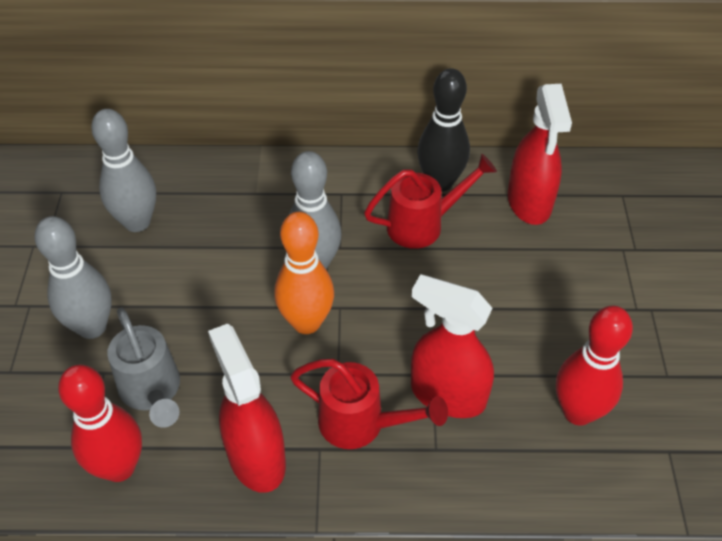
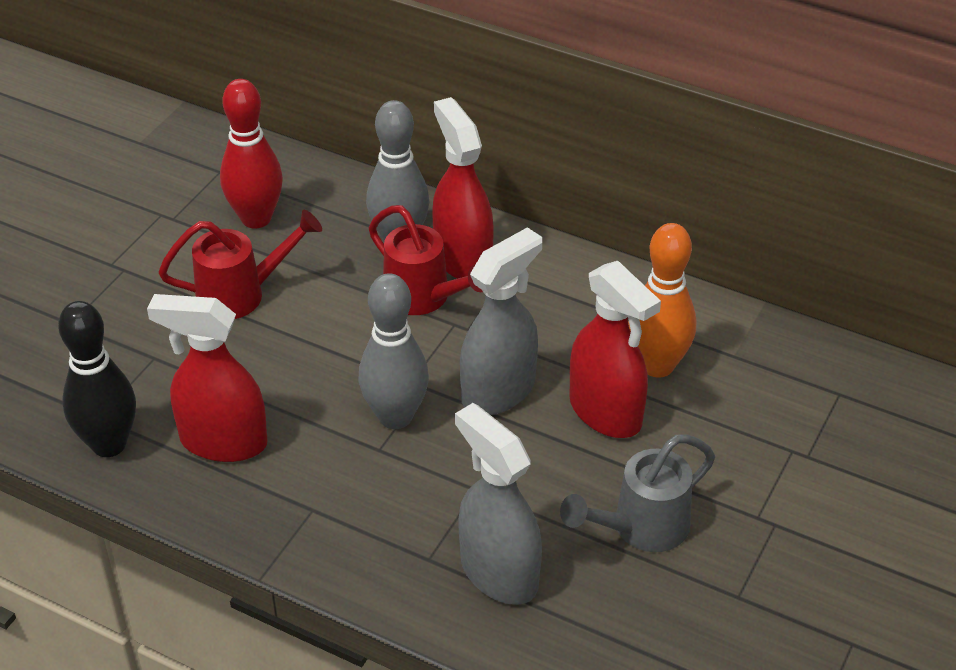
grey bowling pin: [34,216,112,339] [91,109,156,232] [289,151,342,269] = 3 -> [359,273,429,429] [366,100,430,241] = 2
grey spray bottle: none = 0 -> [455,403,542,605] [460,227,542,415] = 2
red bowling pin: [58,365,142,482] [556,306,633,426] = 2 -> [220,79,283,228] = 1

